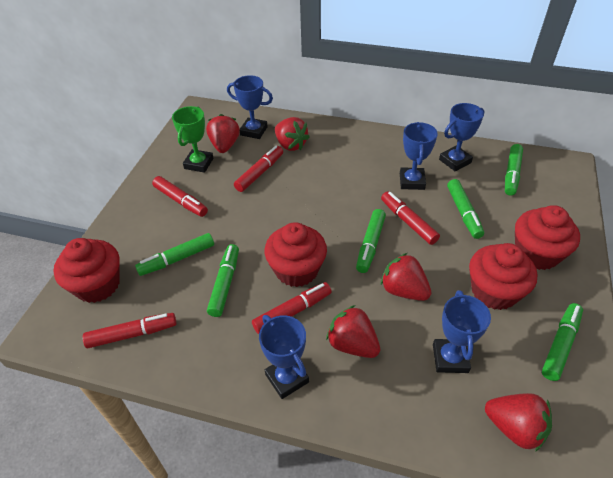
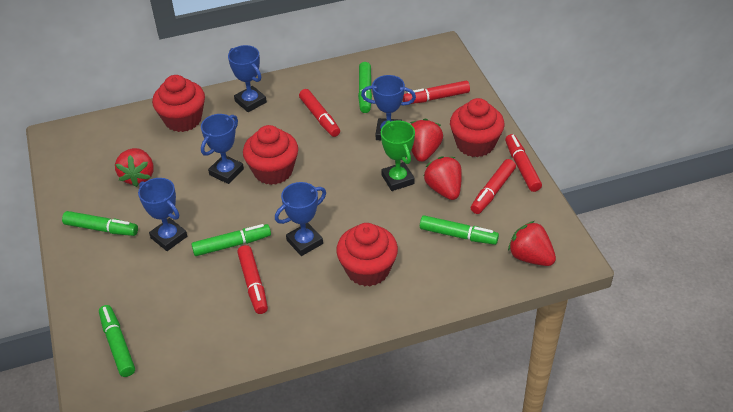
green marker: [135,233,214,276] [207,244,239,317] [356,209,386,273] [447,179,484,239] [505,144,523,196] [542,303,583,381] = 6 -> [62,211,138,236] [99,305,135,377] [191,224,271,256] [358,62,372,113] [420,215,499,245] = 5
red strawberry: [206,114,240,153] [275,117,310,151] [326,305,380,358] [381,253,431,301] [485,393,552,452] = 5 -> [115,148,154,187] [410,119,443,162] [424,156,462,200] [508,221,556,266] = 4

